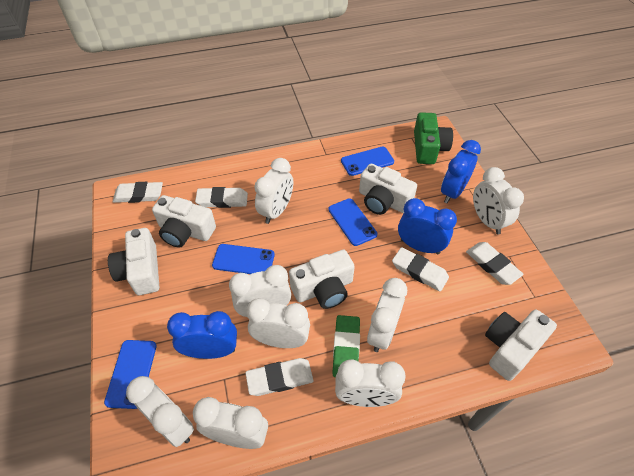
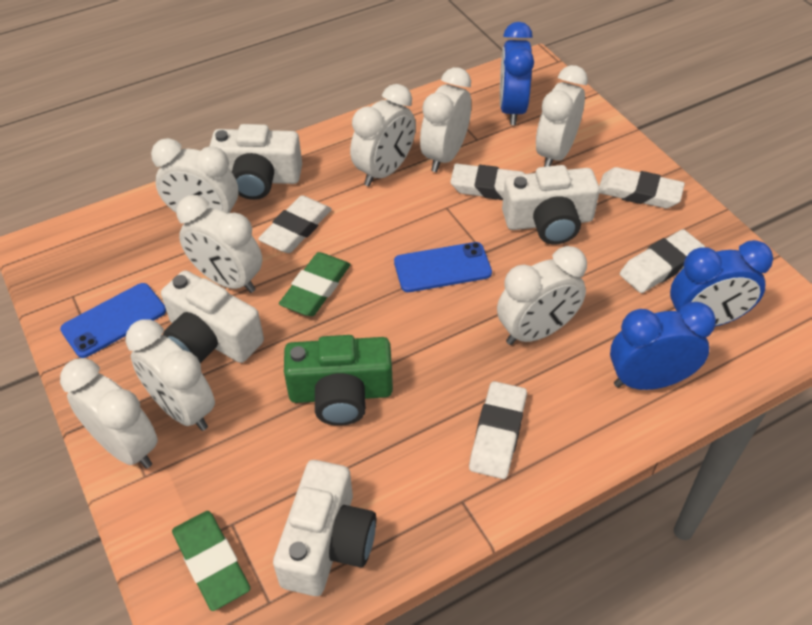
blue phone: [104,340,157,409] [212,244,275,274] [328,198,378,246] [341,147,394,176] = 4 -> [60,283,166,358] [394,242,492,292] = 2
green eraser: [332,315,360,377] = 1 -> [172,511,250,611] [279,252,351,316] = 2
white camera: [108,228,159,295] [152,195,216,248] [289,250,355,309] [359,164,417,215] [485,309,557,381] = 5 -> [161,270,264,363] [209,124,302,200] [273,460,376,596] [502,165,600,245] = 4

